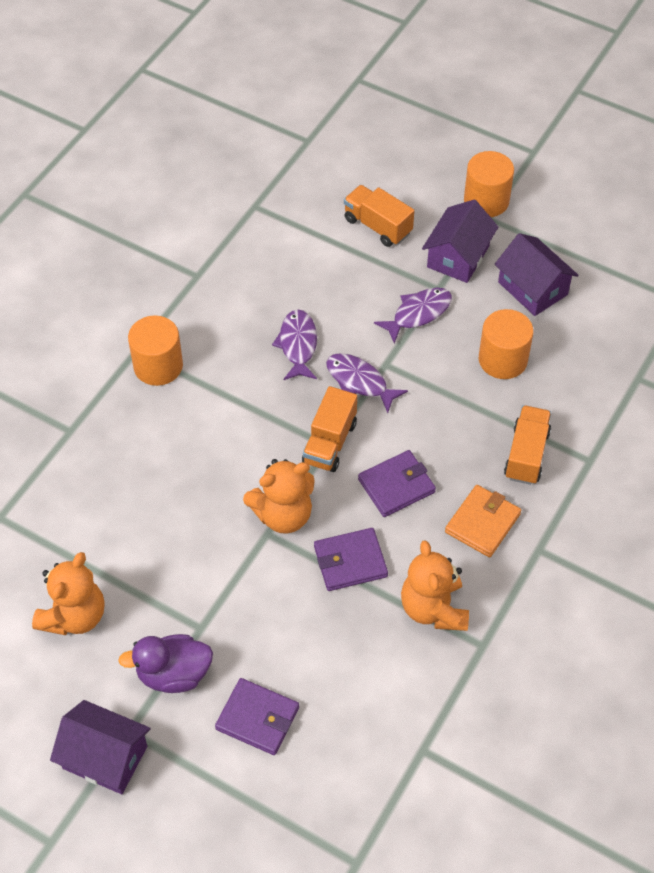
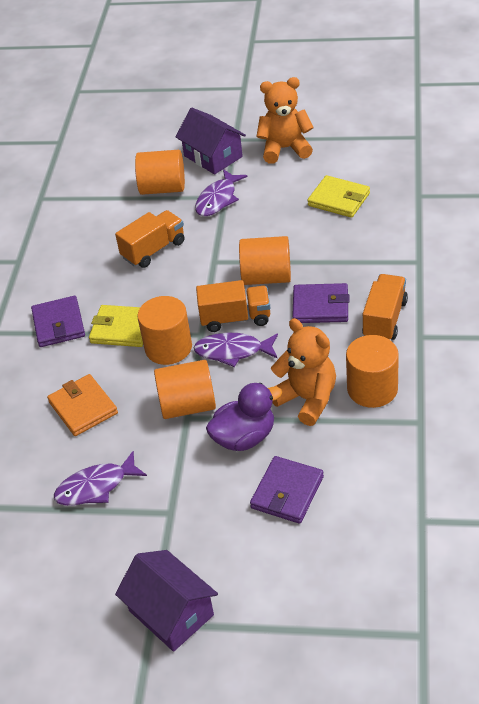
orange cylinder: [128,315,183,386] [464,151,514,217] [479,309,533,379] = 3 -> [135,150,185,195] [137,296,192,365] [154,360,216,419] [239,236,291,285] [346,335,399,408] = 5
orange teddy bear: [32,552,104,635] [243,459,315,534] [401,540,469,631] = 3 -> [257,77,314,164] [271,318,336,426] = 2
purple house: [50,700,151,794] [422,200,498,283] [495,233,579,316] = 3 -> [115,550,218,652] [176,107,246,175] = 2
yellow wallet: none = 0 -> [89,305,143,347] [307,175,370,218] = 2

